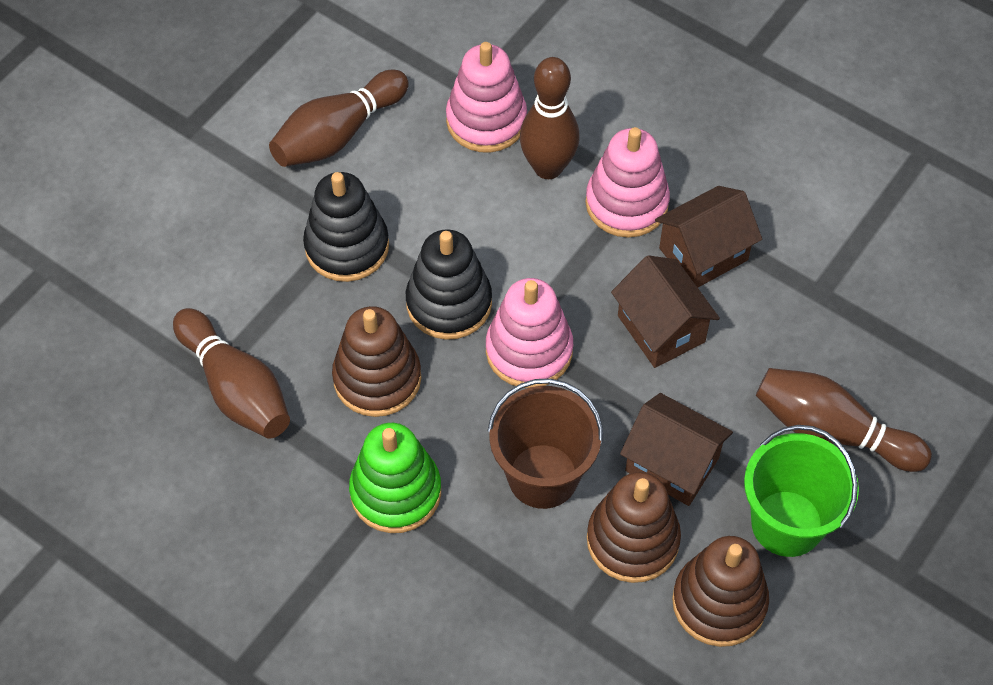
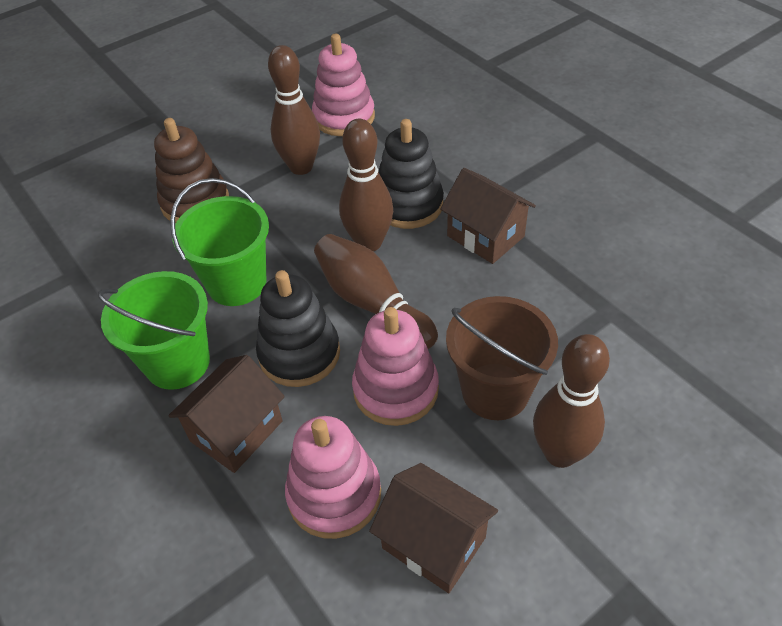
brown stacking toy: [332,306,421,417] [587,472,681,583] [672,536,769,647] = 3 -> [154,118,229,224] = 1
green bucket: [744,425,859,557] = 1 -> [98,271,210,390] [170,178,269,306] = 2
green stacking toy: [349,423,441,533] = 1 -> none = 0

